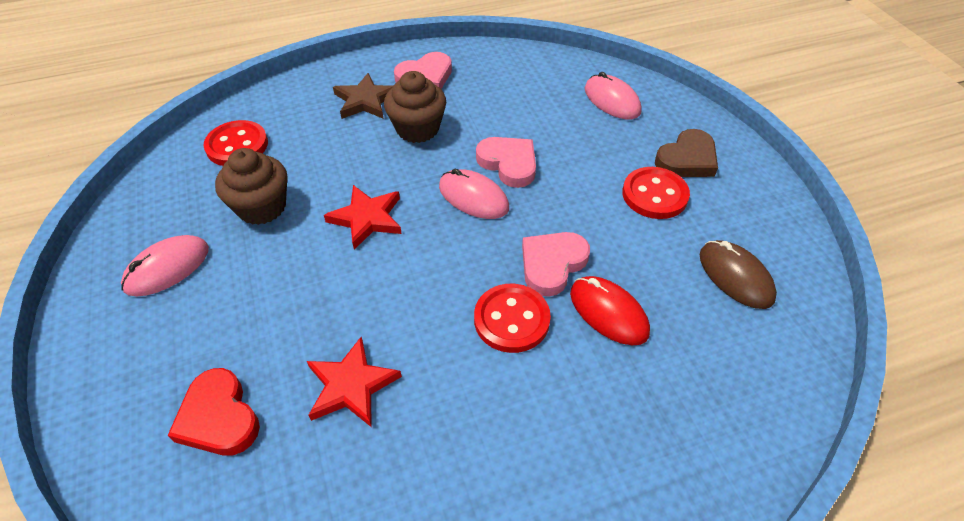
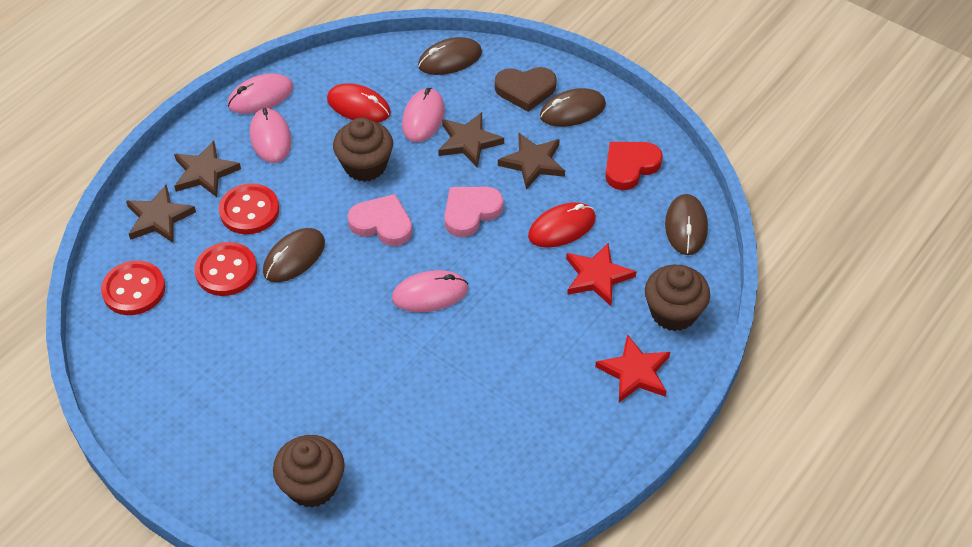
brown cupcake: [215,148,287,225] [384,71,446,143] = 2 -> [273,435,345,508] [333,117,393,182] [645,265,710,331] = 3
brown mouse: [700,240,777,309] = 1 -> [263,228,325,282] [418,37,482,75] [540,88,606,127] [665,194,708,255] = 4
brown star: [333,73,393,119] = 1 -> [126,185,196,243] [174,141,241,197] [438,112,504,167] [498,133,565,190] = 4
pink heart: [394,52,452,89] [476,137,536,188] [522,232,590,297] = 3 -> [347,194,412,246] [444,187,503,237] = 2
pink mouse: [121,235,209,296] [439,169,509,219] [585,72,642,119] = 3 -> [228,73,293,114] [250,108,292,163] [392,270,468,312] [402,88,445,142] = 4
red mouse: [570,276,650,345] = 1 -> [327,83,391,123] [528,202,596,248] = 2

